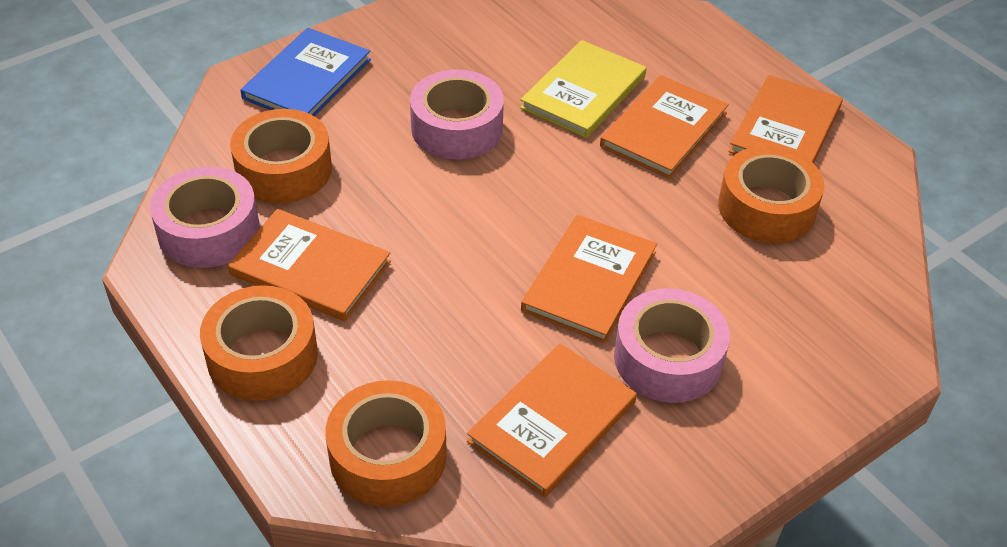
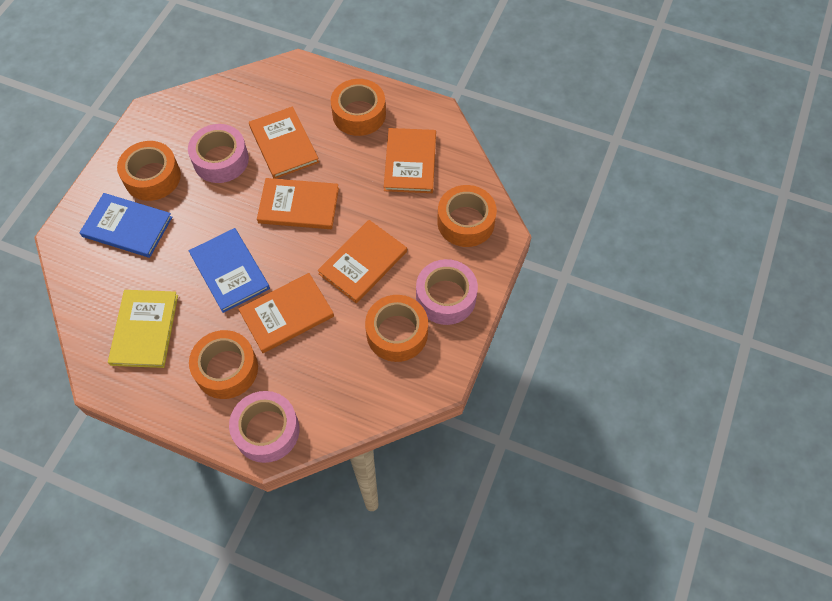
blue book: [240,28,371,117] = 1 -> [79,193,172,258] [189,228,270,313] = 2
orange tape: [200,285,318,401] [230,109,332,204] [326,380,447,507] [718,146,824,243] = 4 -> [117,141,181,201] [189,330,258,399] [331,79,386,136] [365,295,428,362] [437,185,497,247] = 5

